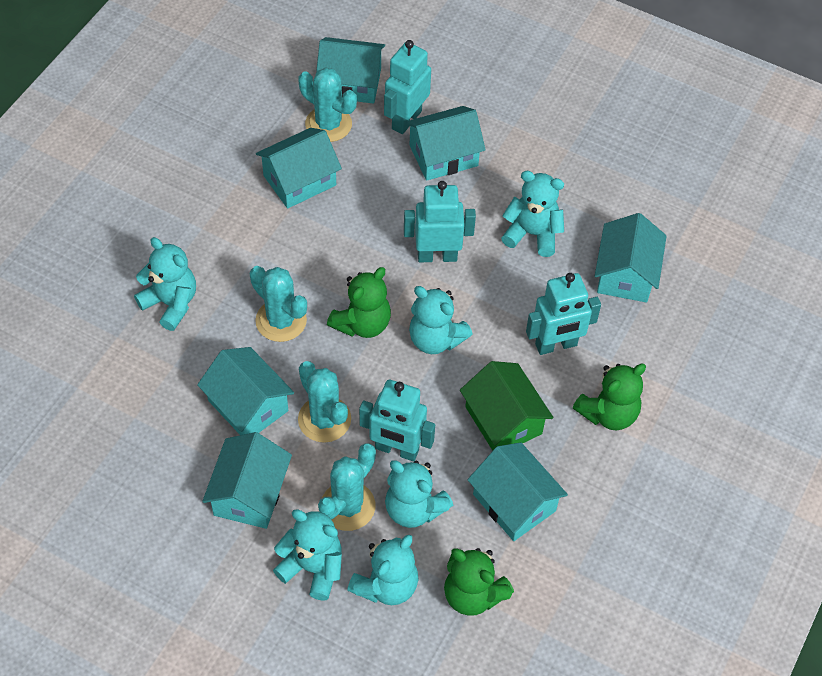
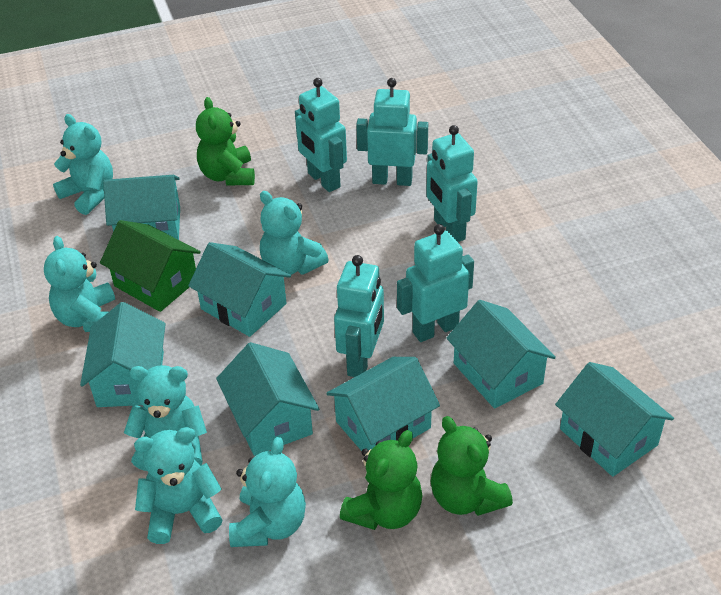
turquoise cactus: [250,266,307,342] [298,67,357,142] [298,361,351,443] [318,443,376,531] = 4 -> none = 0
turquoise robot: [359,380,435,461] [384,40,431,134] [404,181,476,262] [526,273,601,355] = 4 -> [295,78,347,192] [334,255,384,377] [356,78,428,186] [397,224,474,342] [426,125,478,242] = 5

